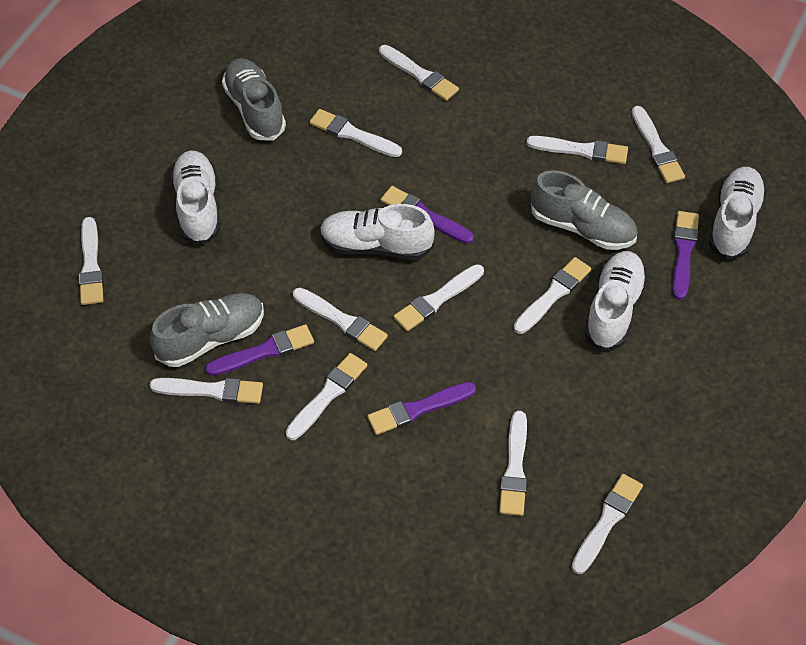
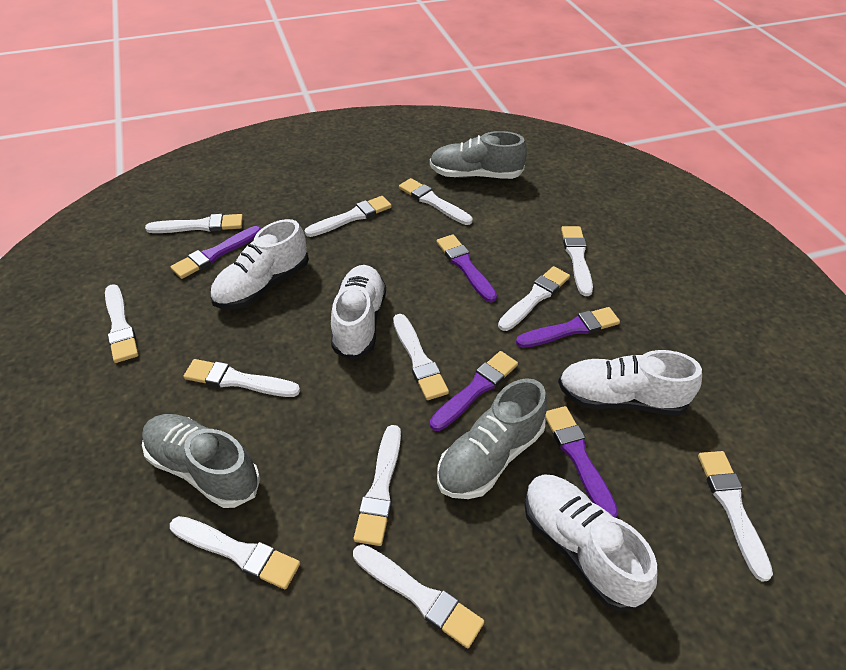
purple brush: [205,324,314,376] [367,382,476,435] [380,186,474,244] [672,211,699,300] = 4 -> [171,226,261,279] [430,351,518,431] [437,235,497,302] [516,307,620,348] [545,406,618,518] = 5

